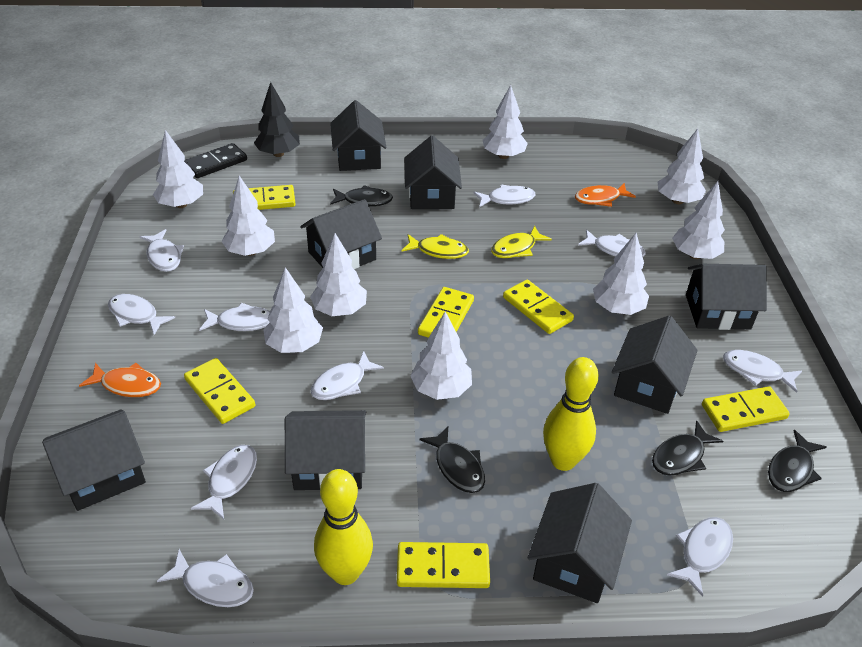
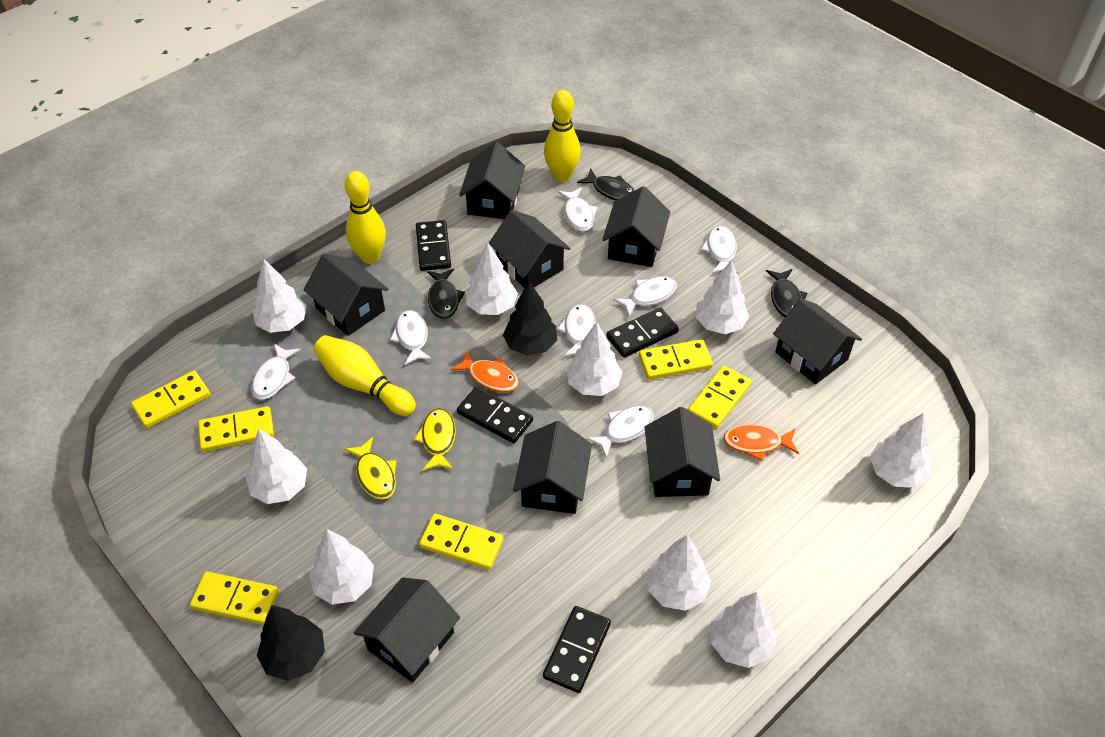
black domino: [184,143,247,178] = 1 -> [416,220,451,271] [457,387,533,443] [543,606,611,693] [606,307,679,358] = 4
black fish: [330,185,393,206] [419,427,485,493] [652,420,723,475] [768,430,826,492] = 4 -> [427,269,465,319] [577,169,635,201] [766,269,807,317] = 3
black tree: [254,82,300,157] = 1 -> [257,605,325,681] [503,281,557,355] = 2
white fish: [108,294,175,335] [140,229,184,272] [157,549,254,607] [191,445,257,519] [199,303,270,331] [311,351,384,400] [473,184,535,207] [578,229,646,257] [667,517,733,597] [723,350,802,393] = 10 -> [251,344,301,400] [390,310,433,366] [557,304,596,357] [558,187,597,231] [586,405,654,458] [613,276,677,317] [701,226,739,274] = 7
yellow bowling pin: [314,469,373,585] [543,357,599,471] = 2 -> [313,335,416,416] [345,171,386,264] [544,90,581,182] = 3

